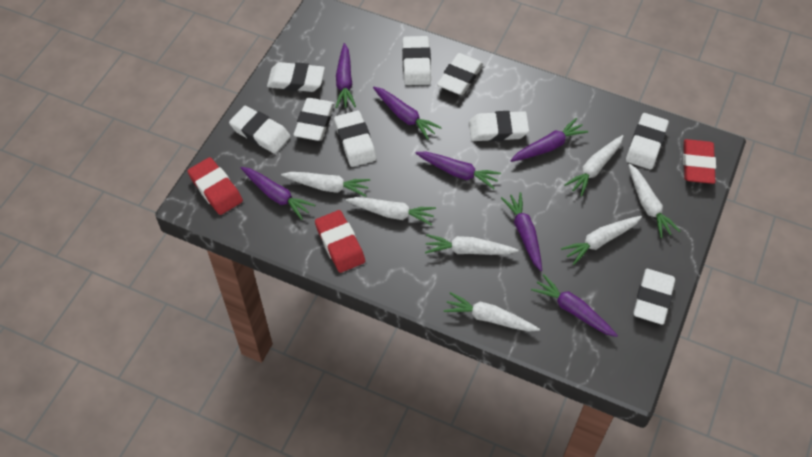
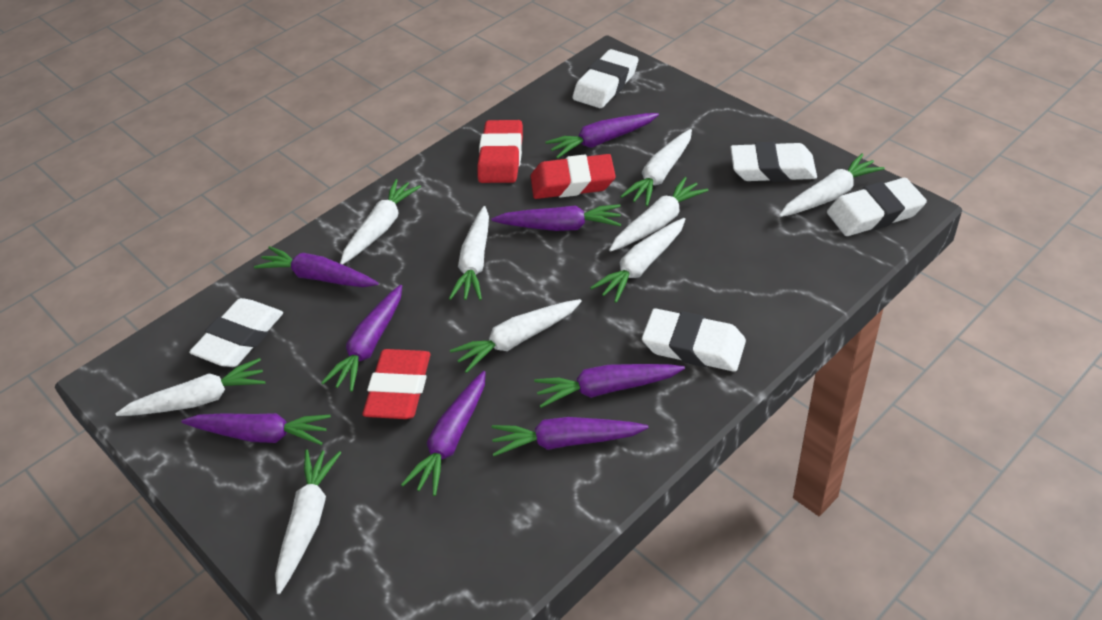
purple carrot: [241,167,315,220] [335,43,356,108] [373,87,442,140] [415,152,501,189] [501,192,542,271] [510,118,588,162] [531,274,618,337] = 7 -> [181,413,331,445] [254,246,379,287] [321,285,402,392] [401,371,486,496] [491,204,621,231] [492,417,649,456] [534,364,685,408] [545,113,659,159] = 8
white carrot: [281,172,370,197] [345,197,436,226] [425,234,519,255] [444,292,540,332] [561,216,642,265] [564,135,623,197] [628,163,680,238] = 7 -> [115,358,266,416] [275,449,341,594] [340,179,421,265] [449,206,489,300] [450,299,582,373] [590,218,686,303] [609,177,708,252] [620,129,692,206] [779,153,885,217] = 9
white eraser: [229,106,291,154] [267,62,325,92] [293,98,334,141] [334,111,376,167] [402,36,431,85] [437,53,483,95] [469,111,529,142] [626,113,669,169] [634,269,675,325] = 9 -> [189,298,283,367] [572,49,638,108] [642,309,746,372] [730,142,817,182] [827,178,927,236] = 5

